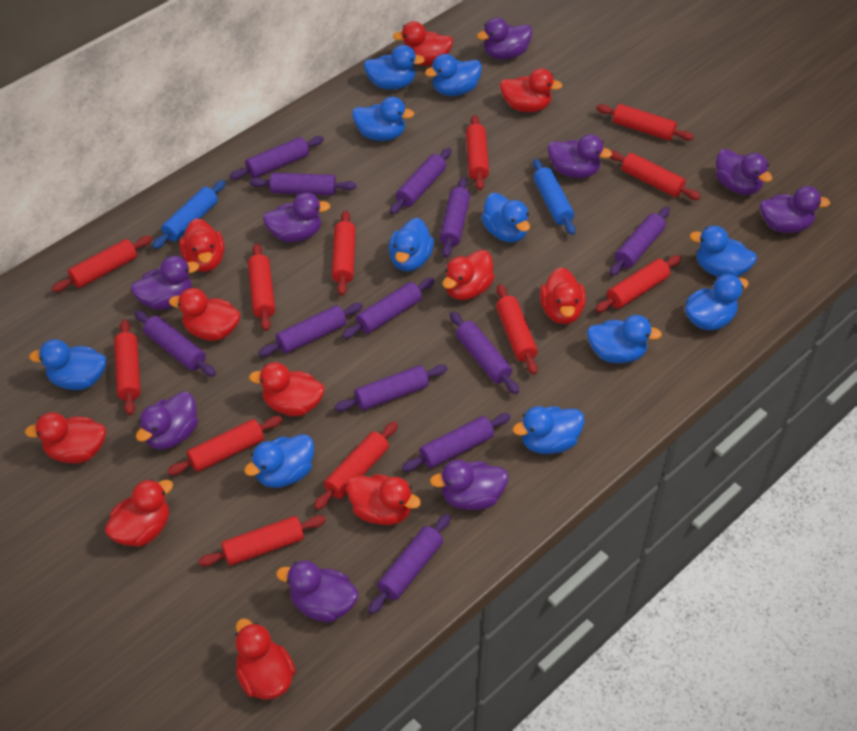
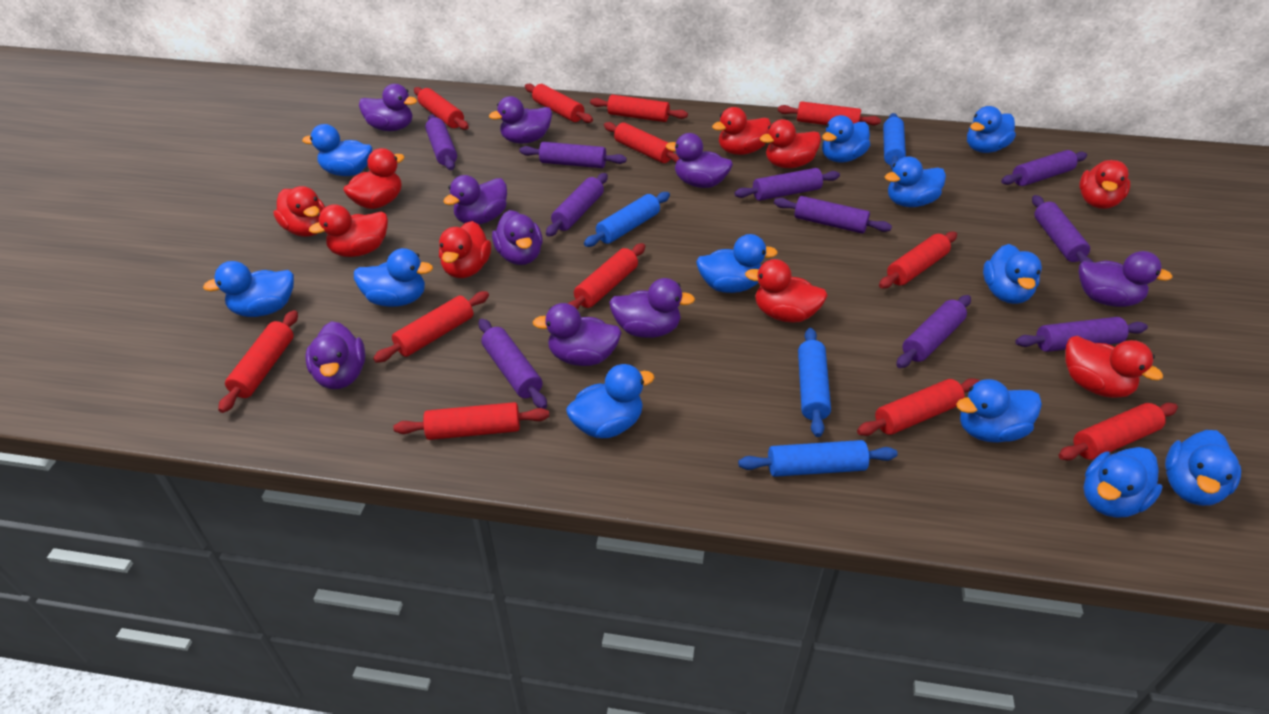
blue duck: [29,339,106,390] [244,434,314,488] [352,97,414,141] [364,45,425,90] [388,218,434,271] [425,54,482,96] [481,193,530,242] [513,406,585,454] [587,315,662,363] [685,274,749,330] [690,226,757,277] = 11 -> [203,261,294,317] [302,124,372,176] [354,248,433,307] [566,364,654,438] [696,234,778,293] [822,115,870,163] [885,156,946,207] [956,379,1042,443] [967,106,1016,153] [983,244,1042,304] [1083,447,1163,518] [1165,430,1241,506] = 12
blue rolling pin: [152,180,226,249] [533,159,576,235] = 2 -> [584,192,670,247] [738,440,898,477] [798,328,831,437] [883,113,906,170] = 4
purple rolling pin: [134,310,216,377] [229,136,324,180] [249,173,357,196] [258,303,363,357] [335,365,448,411] [342,278,435,339] [368,514,451,614] [390,148,451,214] [402,413,511,472] [439,177,470,258] [450,312,519,394] [610,207,670,276] = 12 -> [425,114,457,170] [479,319,547,409] [519,142,627,168] [546,173,608,237] [734,168,840,201] [774,196,892,234] [896,295,971,368] [1001,150,1087,186] [1015,317,1148,352] [1032,195,1093,264] = 10
red duck: [25,412,106,463] [105,479,173,547] [169,288,240,341] [179,218,225,272] [235,618,296,700] [249,362,325,416] [347,474,421,525] [393,21,453,66] [443,250,495,300] [500,68,562,112] [540,267,586,324] = 11 -> [273,186,325,237] [309,204,388,257] [343,148,404,209] [439,221,491,278] [712,107,771,155] [745,259,828,323] [760,119,821,168] [1065,336,1163,398] [1079,160,1130,209] = 9

